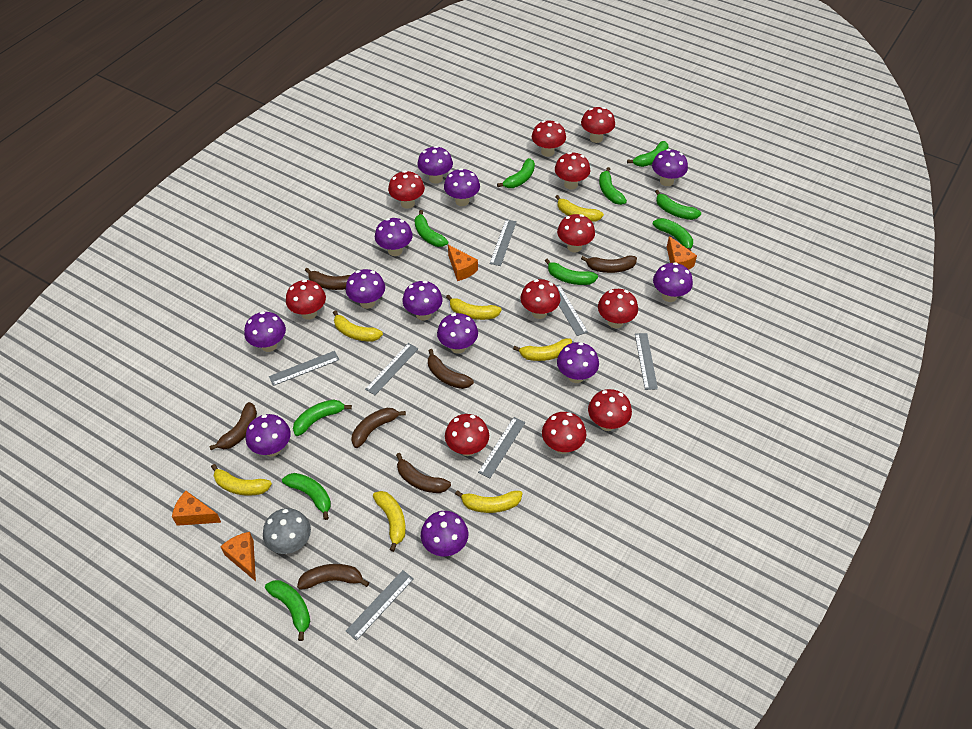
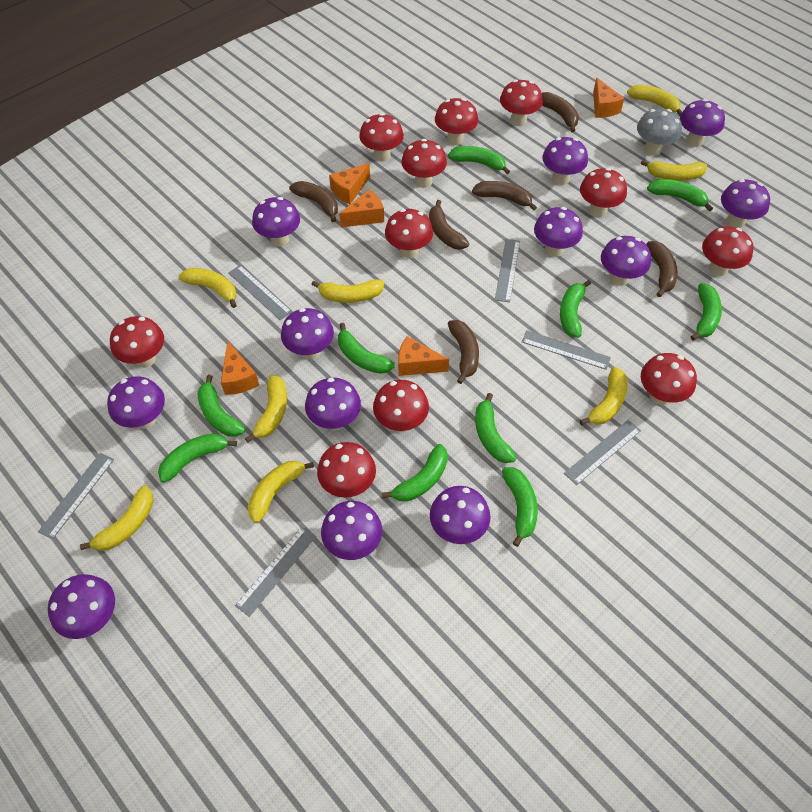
brown banana: [209,402,257,450] [297,564,369,590] [305,268,350,290] [352,408,406,448] [396,453,451,493] [428,349,474,389] [581,255,637,273] = 7 -> [289,181,338,222] [429,200,469,250] [448,320,479,384] [472,181,537,211] [542,92,579,132] [646,241,678,297] = 6
grey ruler: [269,351,340,386] [346,570,414,641] [365,343,418,395] [478,417,525,478] [489,219,517,266] [556,284,588,336] [635,333,658,390] = 7 -> [38,453,114,540] [228,265,292,320] [235,526,316,617] [495,239,520,303] [522,330,611,370] [564,420,641,485] = 6
orange cheese: [172,491,222,526] [220,532,256,581] [448,245,478,281] [667,236,697,270] = 4 -> [221,341,259,395] [329,163,370,204] [339,190,384,227] [398,336,449,376] [593,78,624,118] = 5
yellow banana: [211,464,272,496] [333,310,383,341] [373,491,406,552] [446,294,502,320] [455,490,522,513] [513,338,572,361] [556,195,604,222] = 7 -> [80,485,154,551] [179,268,237,308] [245,375,287,443] [248,461,314,523] [311,279,384,303] [580,367,628,425] [627,84,682,116] [641,160,707,181] = 8

